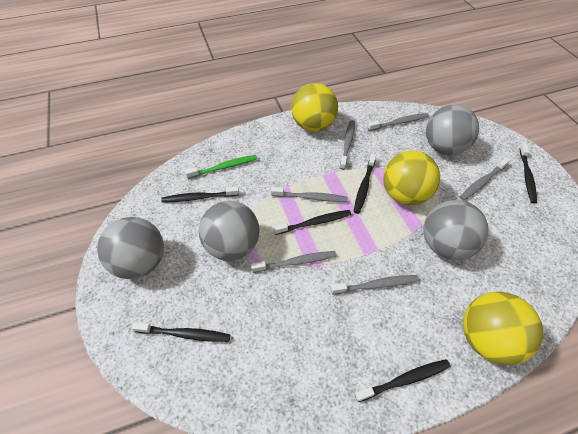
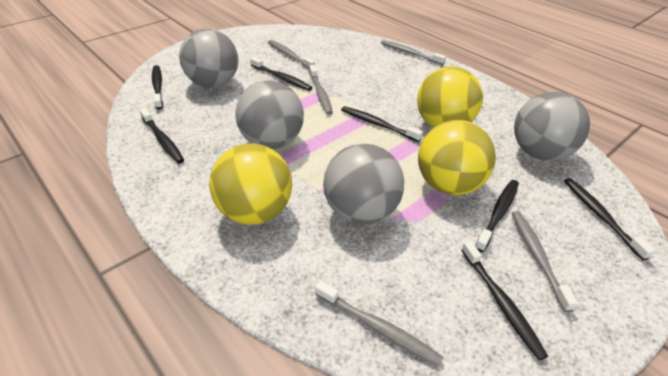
black toothbrush: [132,322,230,342] [161,187,239,203] [274,210,351,235] [354,154,376,214] [355,359,450,402] [520,144,537,203] = 6 -> [140,108,184,164] [152,65,163,109] [250,57,312,91] [341,106,423,142] [461,241,548,360] [476,180,519,252] [564,178,655,261] = 7
green toothbrush: [185,155,257,179] = 1 -> none = 0
grey toothbrush: [251,251,337,273] [271,187,348,202] [331,275,419,295] [340,120,355,170] [368,113,429,131] [460,157,510,201] = 6 -> [268,40,315,69] [309,65,333,115] [315,281,444,366] [381,40,446,65] [512,211,578,312] = 5

